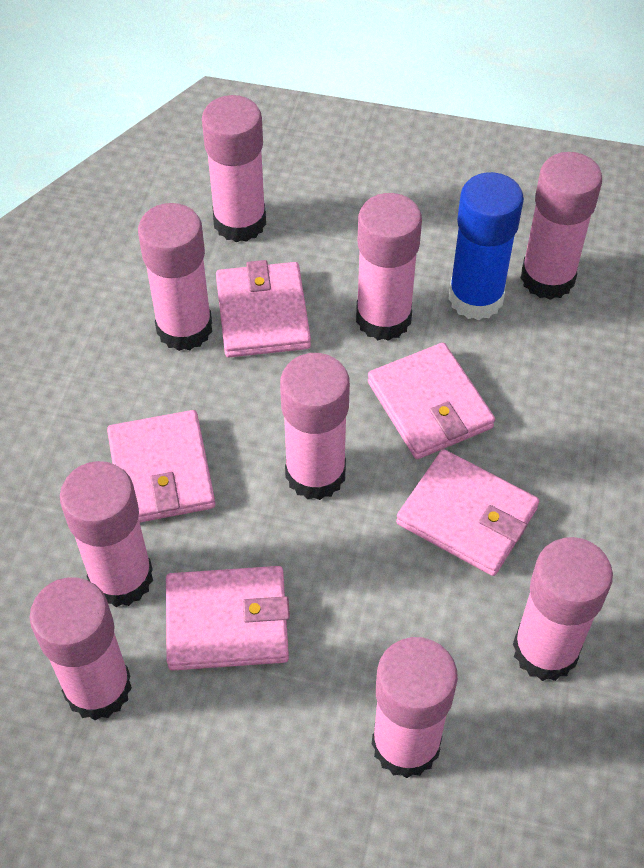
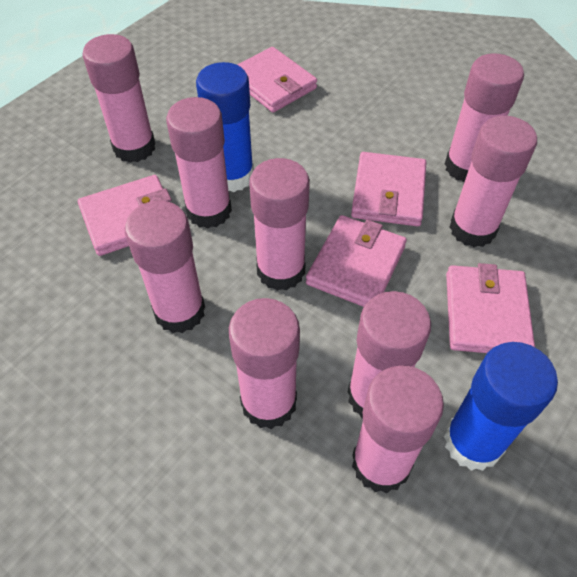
blue glue stick: [448,172,524,320] = 1 -> [196,62,254,192] [444,342,558,471] = 2

